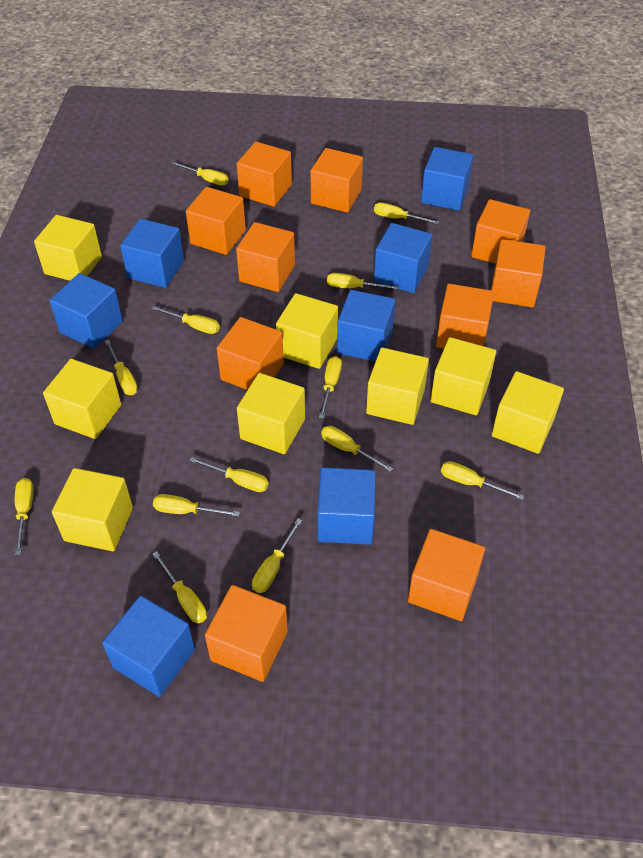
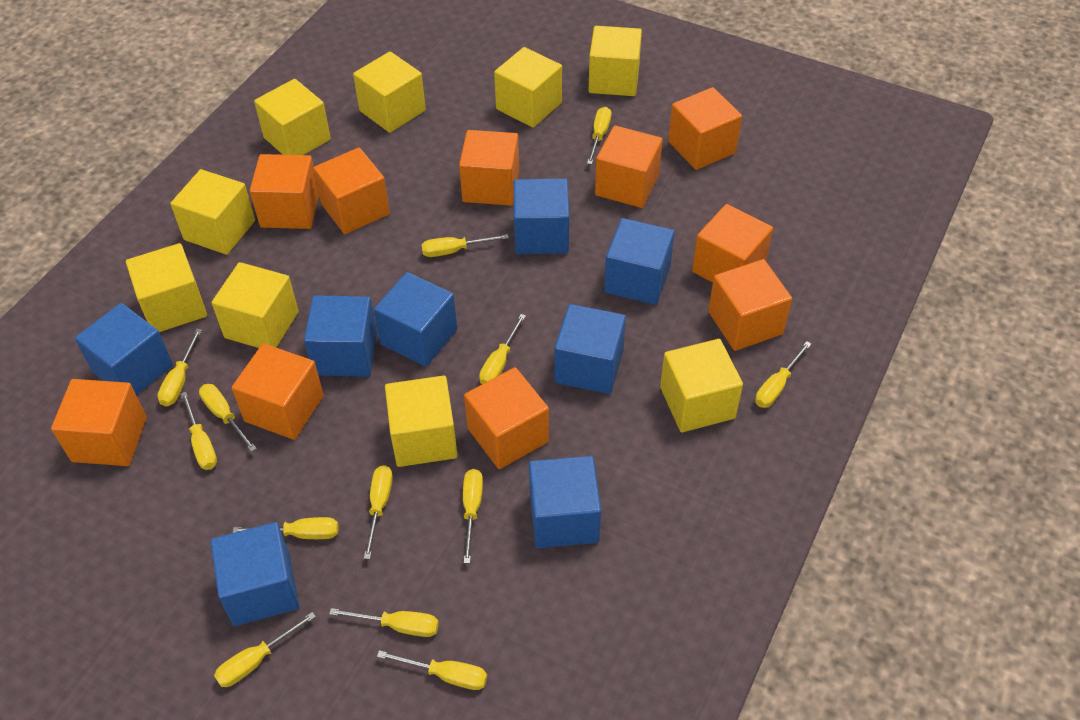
blue cube: [50,273,123,349] [102,595,195,697] [120,219,184,288] [317,467,376,545] [337,290,395,362] [374,223,432,293] [421,147,473,211] = 7 -> [75,303,173,395] [210,522,299,626] [304,295,377,377] [374,272,457,367] [514,178,569,254] [529,456,601,548] [555,304,626,394] [604,218,675,305] = 8
yellow cube: [34,215,102,281] [43,359,121,439] [52,468,133,551] [237,373,305,454] [276,293,338,369] [366,348,429,425] [431,337,496,415] [492,371,564,454] = 8 -> [126,243,207,332] [170,169,255,255] [212,262,299,348] [254,79,331,155] [353,52,426,133] [385,376,458,467] [494,47,562,128] [589,26,642,96] [660,339,743,432] = 9

